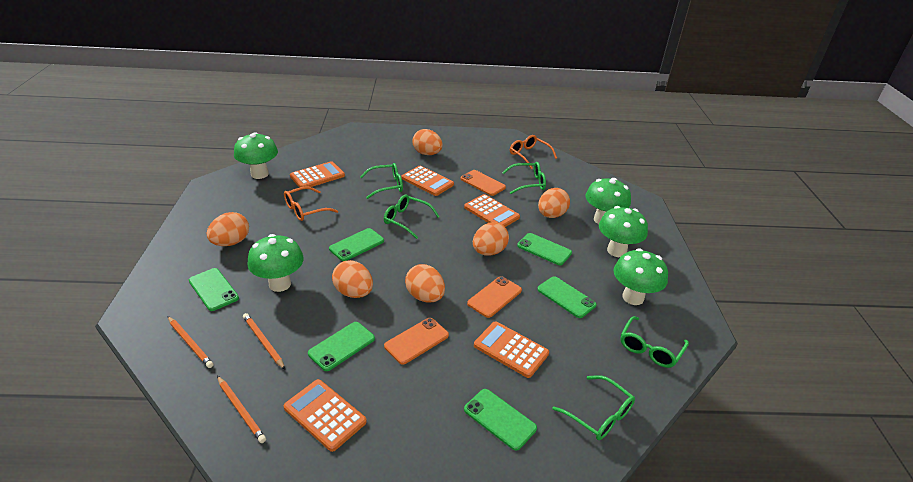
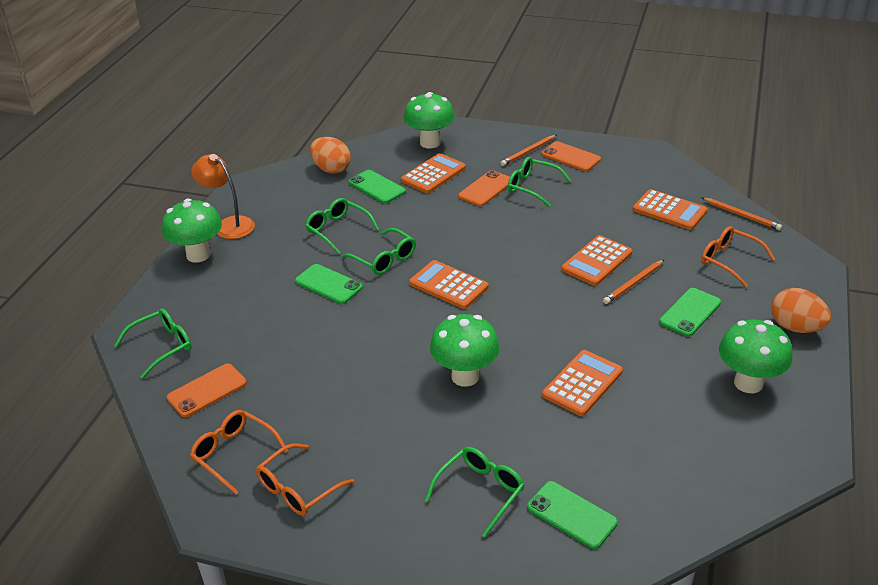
green mushroom: [234,132,278,179] [247,234,304,292] [586,178,631,224] [599,206,648,257] [614,248,668,305] = 5 -> [162,199,222,263] [404,92,455,148] [430,314,500,387] [719,319,793,393] = 4
green phone: [189,268,239,311] [308,322,375,371] [329,228,384,261] [464,389,537,451] [517,233,572,265] [537,276,597,318] = 6 -> [295,264,363,304] [349,170,406,203] [527,481,618,549] [659,288,721,337] = 4
orange egg: [207,212,249,246] [332,260,373,298] [405,264,445,302] [412,129,443,155] [473,222,509,256] [538,188,570,218] = 6 -> [310,137,351,174] [771,288,831,333] = 2
orange glasses: [284,186,338,221] [510,135,557,169] = 2 -> [190,410,288,494] [256,443,354,516] [701,226,775,287] = 3
orange lamp: none = 0 -> [191,154,255,239] = 1

